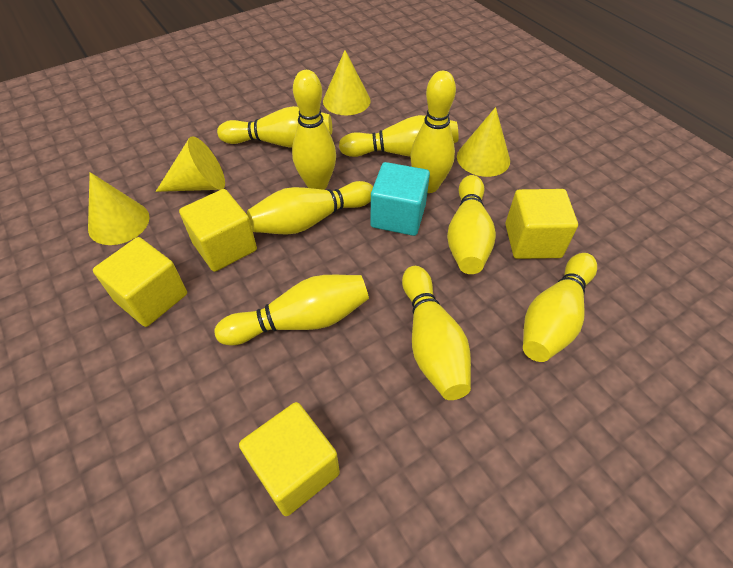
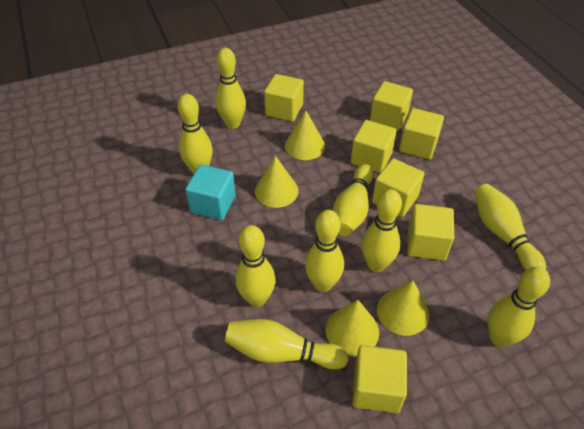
yellow cube: [93,237,187,327] [179,189,257,272] [239,402,340,516] [505,189,578,259] = 4 -> [264,74,304,122] [351,120,396,173] [352,345,407,413] [370,81,413,130] [372,158,424,217] [399,108,444,159] [407,204,454,261] = 7

